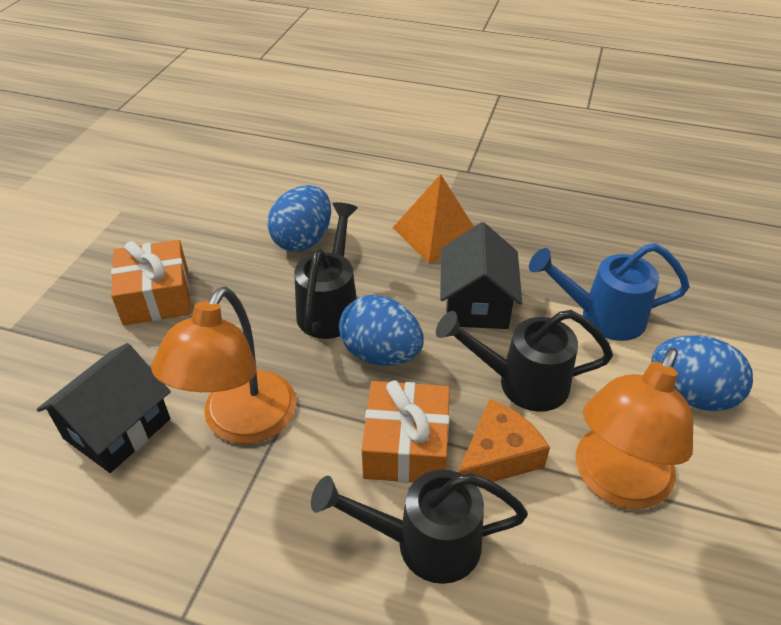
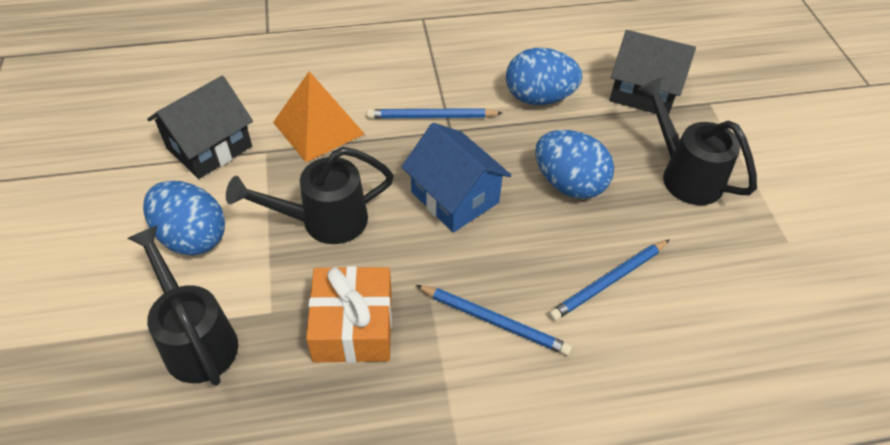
blue house: none = 0 -> [402,123,512,232] = 1
blue pencil: none = 0 -> [367,108,502,119] [416,285,572,356] [549,239,670,321] = 3
blue watering can: [529,243,690,341] = 1 -> none = 0
orange cheese: [458,399,550,482] = 1 -> none = 0
orange gift: [111,240,191,326] [362,380,450,483] = 2 -> [306,266,392,363] = 1
orange lamp: [151,287,296,444] [576,348,693,509] = 2 -> none = 0

